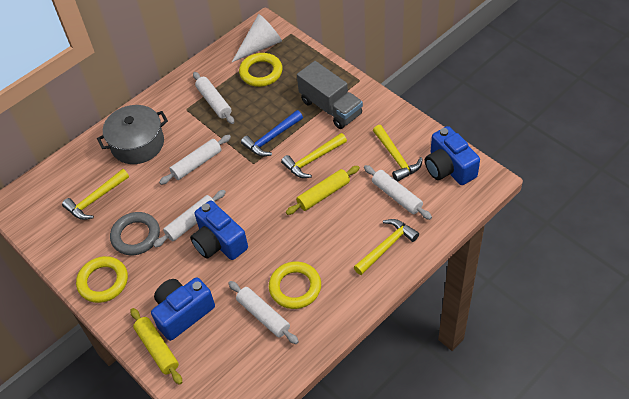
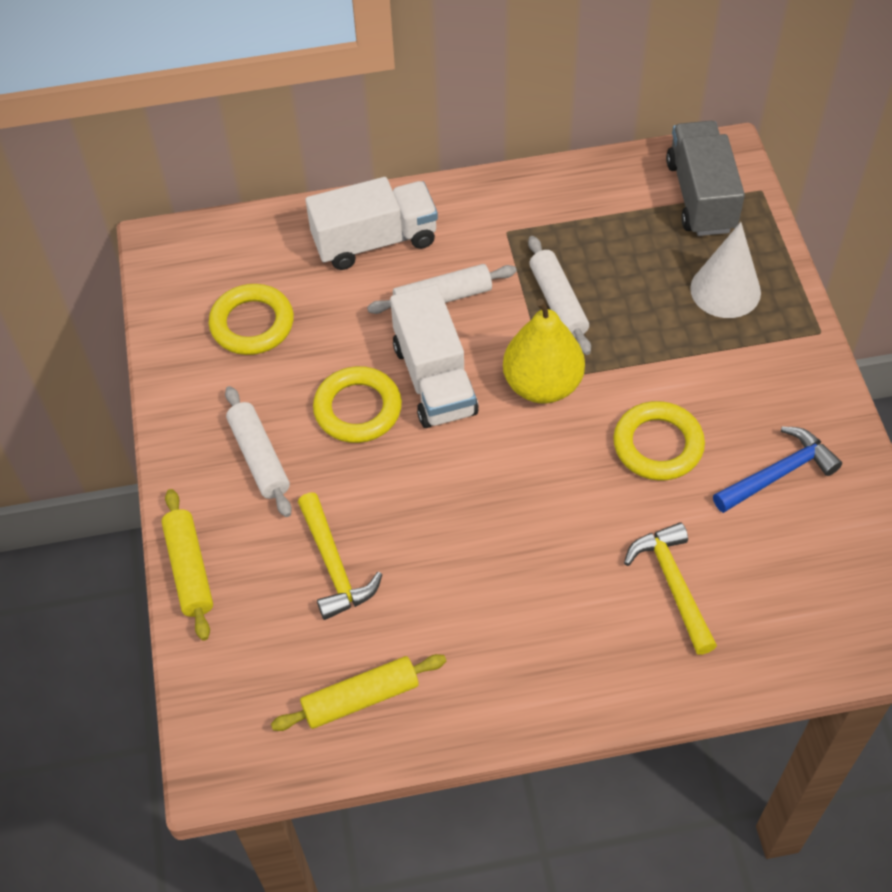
blue camera: [151,277,215,341] [190,200,248,260] [425,126,480,185] = 3 -> none = 0
grey pot: [97,105,168,164] = 1 -> none = 0
grey ring: [110,212,160,255] = 1 -> none = 0
white rolling pin: [153,190,226,248] [159,135,231,185] [193,72,234,124] [228,281,299,344] [364,165,432,220] = 5 -> [225,386,292,517] [367,264,517,314] [528,236,591,355] = 3
white truck: none = 0 -> [305,177,438,270] [390,285,479,428] = 2
yellow hammer: [62,169,129,220] [281,133,347,178] [354,219,419,275] [373,125,423,182] = 4 -> [298,493,383,620] [624,522,717,655] = 2
yellow pear: none = 0 -> [503,299,585,404] = 1

